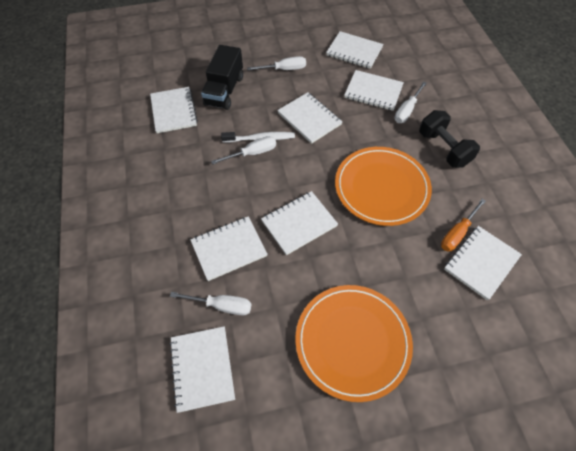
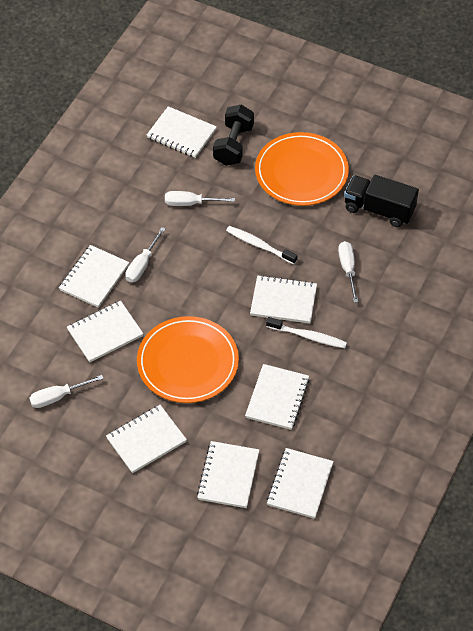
orange screwdriver: [441,199,486,252] = 1 -> none = 0
white toothbrush: [221,132,295,143] = 1 -> [226,226,297,264] [266,317,347,348] = 2

